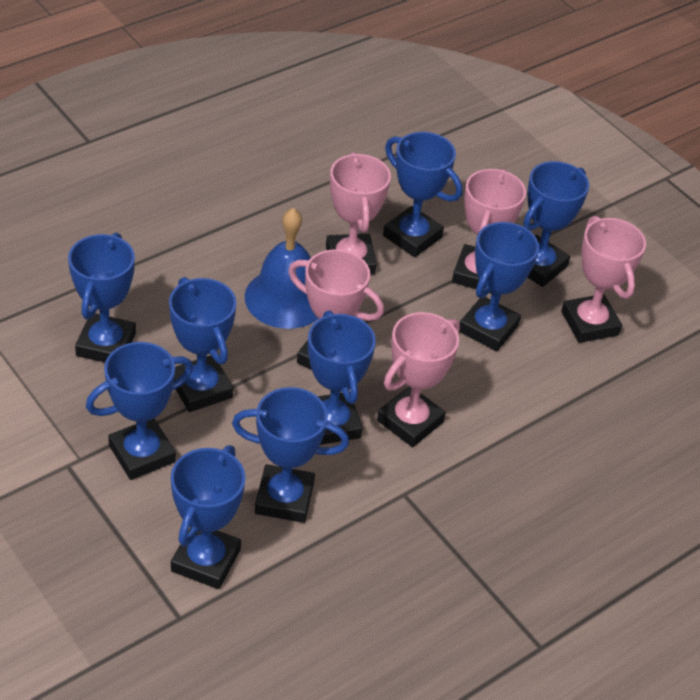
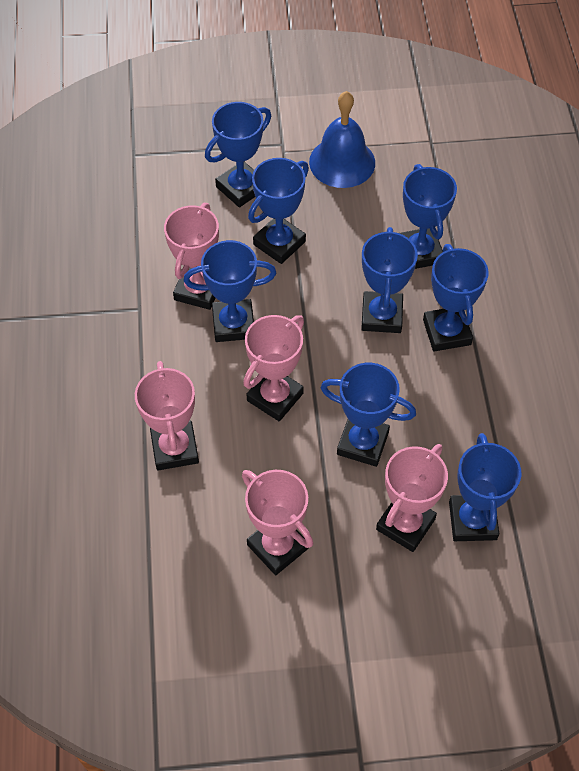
blue trophy: [68,233,136,363] [86,342,193,480] [169,277,236,412] [171,445,245,589] [232,387,349,523] [308,310,376,445] [383,132,462,257] [459,222,539,351] [523,161,589,287] = 9 -> [184,240,277,342] [205,102,271,207] [248,158,309,264] [320,363,416,467] [361,227,418,333] [399,164,457,269] [423,244,489,351] [449,433,521,541] = 8

